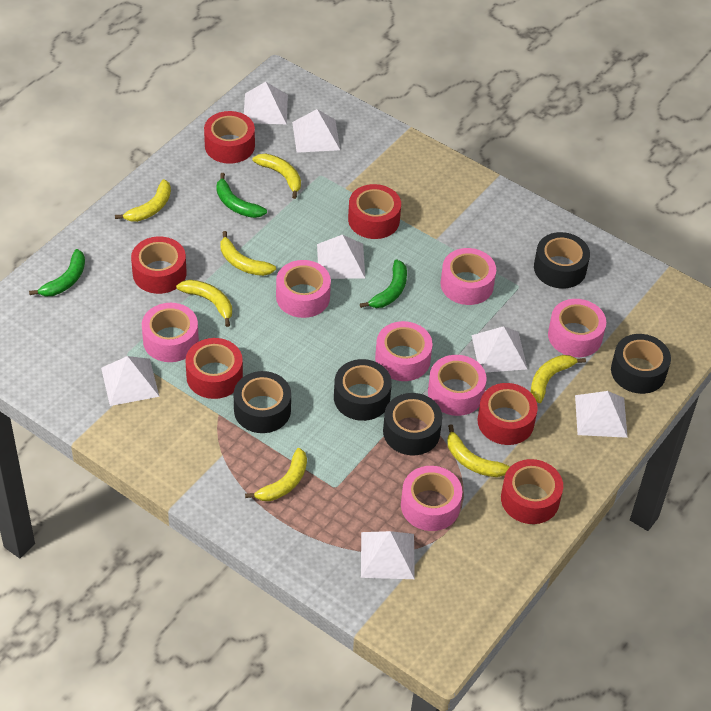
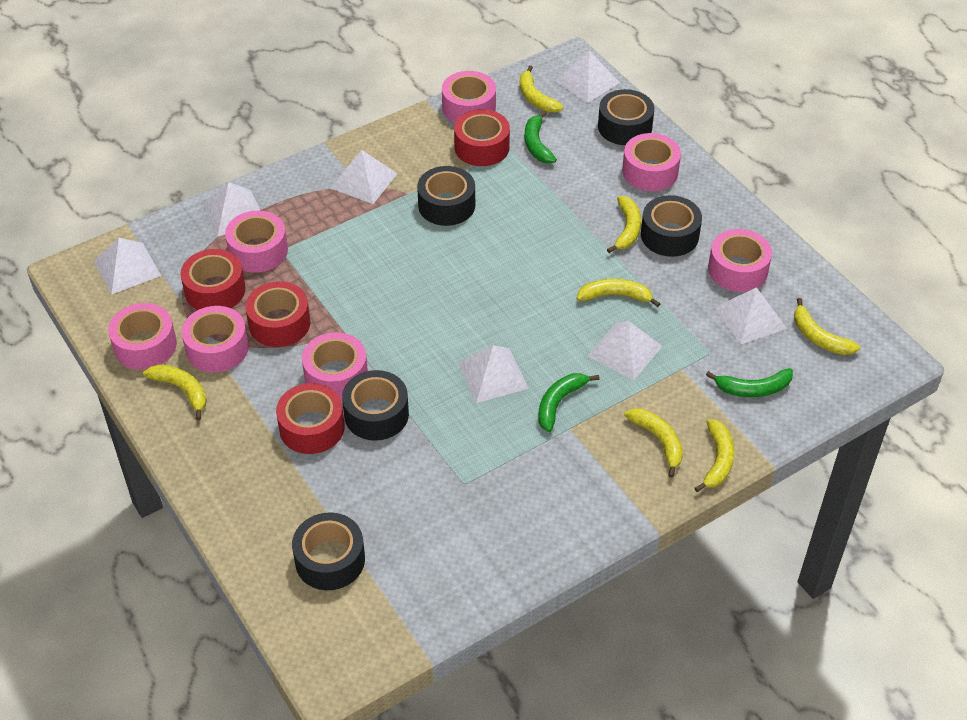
red tape: [131,236,187,294] [185,338,243,399] [204,111,255,164] [348,184,401,239] [477,383,538,445] [501,459,563,524] = 6 -> [180,249,246,310] [245,281,311,347] [276,383,345,454] [454,109,510,166] = 4

